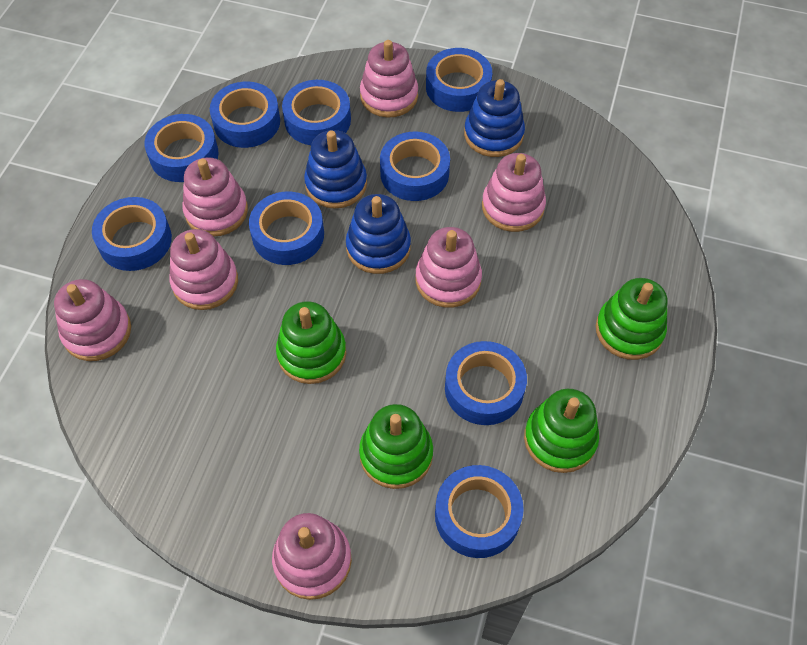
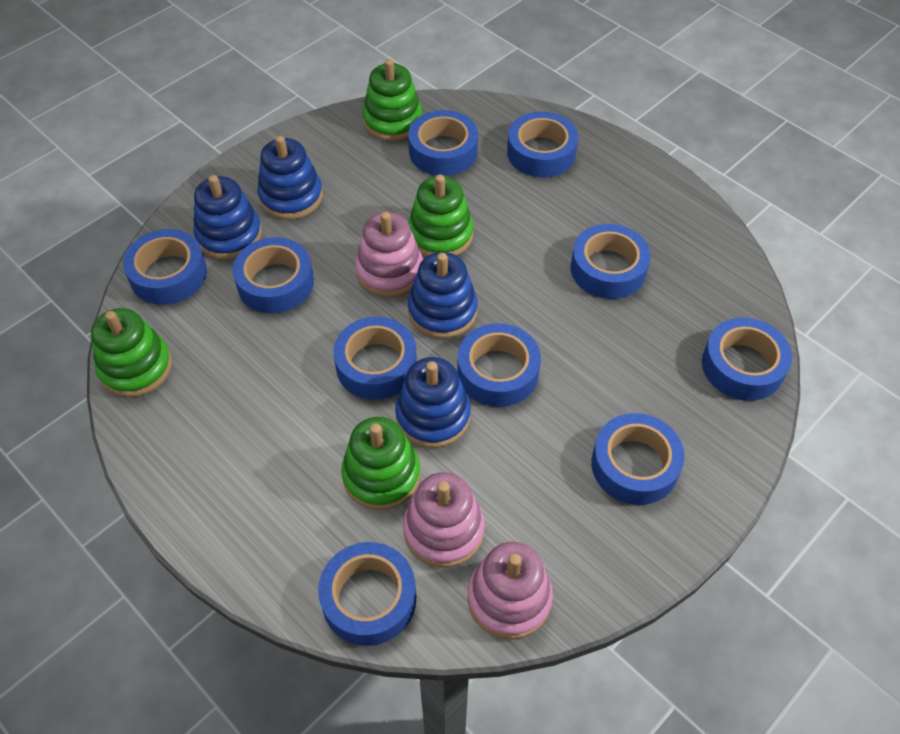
blue stacking toy: [304,130,367,209] [346,194,411,274] [464,79,525,157] = 3 -> [193,175,262,260] [257,136,323,220] [395,357,471,448] [408,252,478,339] = 4
blue tape: [92,197,172,271] [145,114,219,182] [210,82,280,148] [249,192,324,265] [282,80,351,145] [380,132,450,201] [426,48,492,112] [435,465,524,558] [445,341,527,425] = 9 -> [123,229,207,305] [233,237,314,314] [318,542,416,646] [333,317,417,400] [408,110,478,176] [457,323,541,407] [507,112,578,178] [570,224,651,299] [591,413,685,505] [702,318,792,401] = 10
pink stacking toy: [54,279,131,361] [169,229,238,310] [182,157,248,237] [272,513,352,600] [360,40,418,117] [416,227,482,308] [482,153,546,232] = 7 -> [355,212,423,297] [403,472,485,567] [467,542,553,640] = 3

